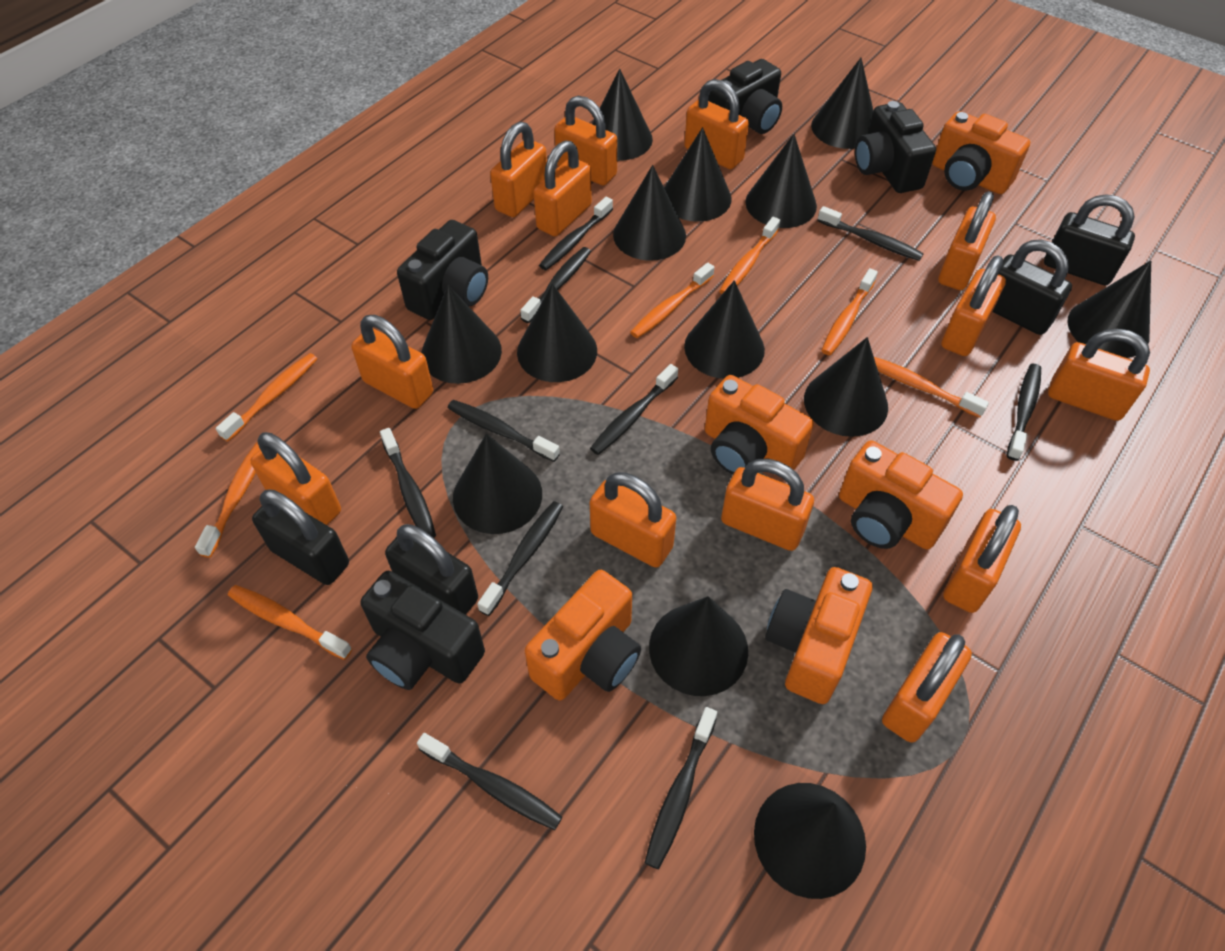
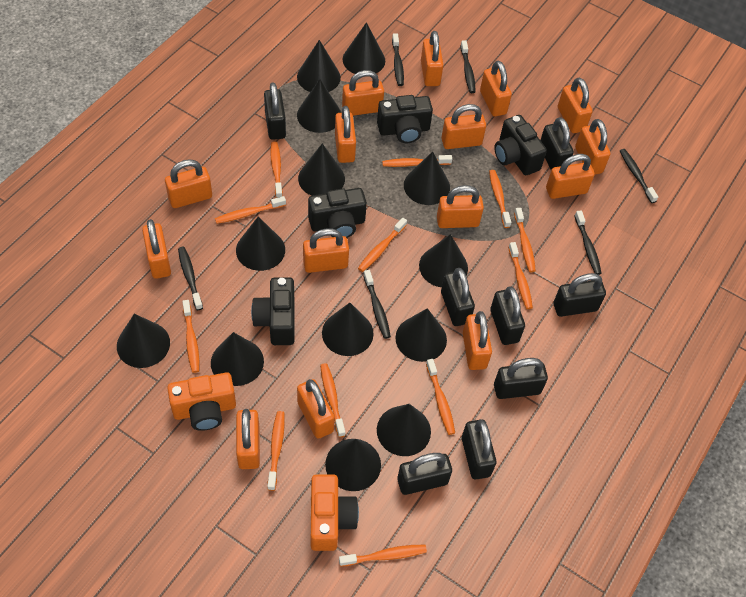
black padlock: [252,489,349,585] [385,524,478,615] [993,240,1072,335] [1044,194,1135,286] = 4 -> [264,82,286,140] [397,453,452,495] [441,268,475,326] [462,419,497,479] [490,287,525,345] [494,358,548,399] [540,117,574,170] [553,273,606,317] = 8
black toothbrush: [380,428,436,538] [417,733,562,830] [448,400,560,462] [477,501,563,616] [520,247,591,323] [539,197,613,270] [590,364,678,455] [645,707,717,869] [817,206,924,261] [1007,364,1041,461] = 10 -> [178,247,203,310] [363,270,391,339] [392,33,404,86] [460,40,475,93] [575,210,602,275] [620,149,658,203] = 6
orange camera: [525,570,641,701] [705,375,814,475] [765,567,872,704] [839,440,963,549] [932,111,1030,194] = 5 -> [167,372,236,431] [311,474,359,551] = 2
orange padlock: [250,432,341,525] [351,315,433,409] [490,122,547,217] [533,141,592,236] [554,96,617,185] [590,472,676,568] [684,79,749,169] [721,459,814,551] [882,632,972,743] [939,191,996,290] [941,255,1006,356] [943,505,1021,613] [1048,328,1150,421] = 13 -> [142,219,171,279] [165,159,212,208] [236,409,260,469] [297,379,335,439] [303,228,349,273] [335,106,356,163] [342,70,384,116] [421,31,443,86] [437,185,484,228] [441,104,486,149] [463,311,492,370] [480,61,512,116] [546,154,595,199] [558,78,593,133] [575,119,610,174] = 15
orange toothbrush: [195,442,260,558] [216,353,317,442] [228,585,352,660] [630,263,714,338] [719,217,780,294] [821,268,878,355] [874,357,989,418] = 7 -> [182,300,199,373] [215,196,286,224] [267,411,285,491] [270,141,283,198] [320,363,346,437] [339,545,427,567] [358,218,407,272] [382,155,452,167] [426,359,455,435] [489,170,511,228] [508,242,533,309] [514,208,536,272] = 12

